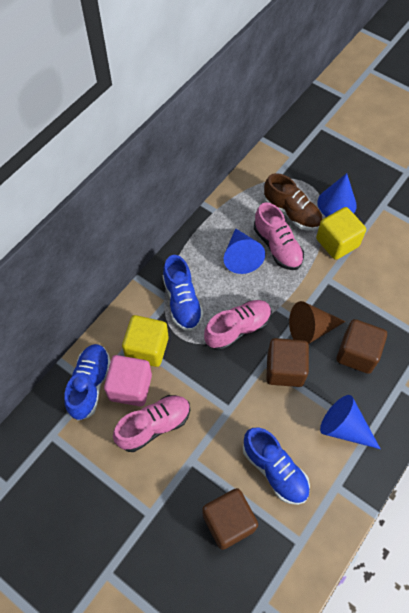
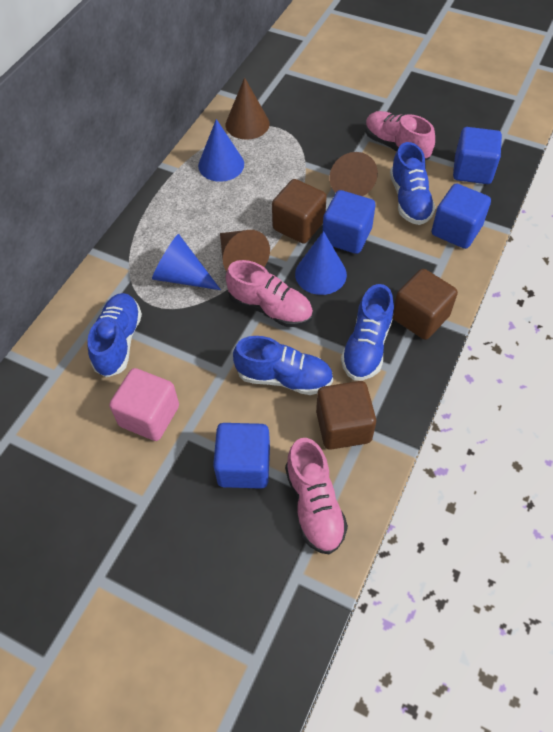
blue cube: none = 0 -> [213,423,270,489] [322,190,376,254] [432,184,491,249] [453,127,502,184] = 4
blue shoe: [64,344,111,420] [163,255,203,331] [243,428,310,505] = 3 -> [87,293,142,378] [233,336,333,395] [341,284,394,381] [390,142,435,225] = 4
brown cone: [289,301,346,344] = 1 -> [220,230,270,272] [226,77,270,140] [329,152,378,196] = 3
brown shoe: [264,173,322,231] = 1 -> none = 0
yellow cube: [122,315,169,367] [316,207,366,260] = 2 -> none = 0

